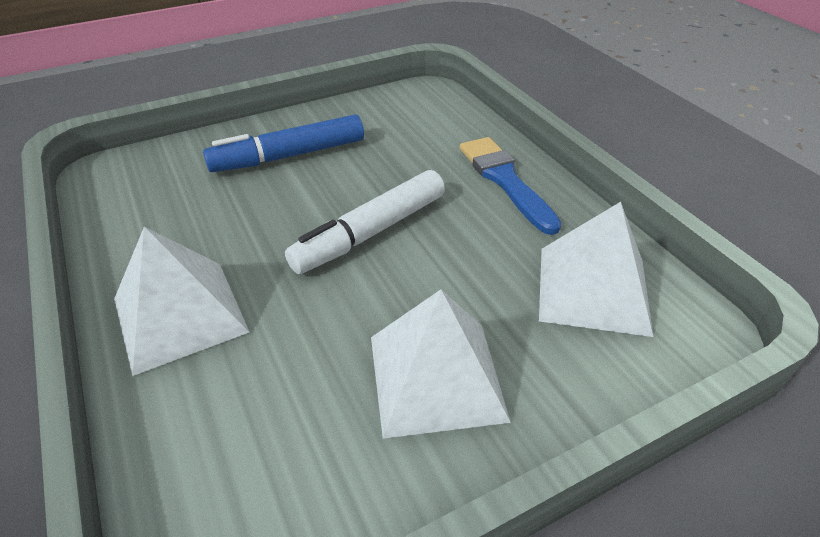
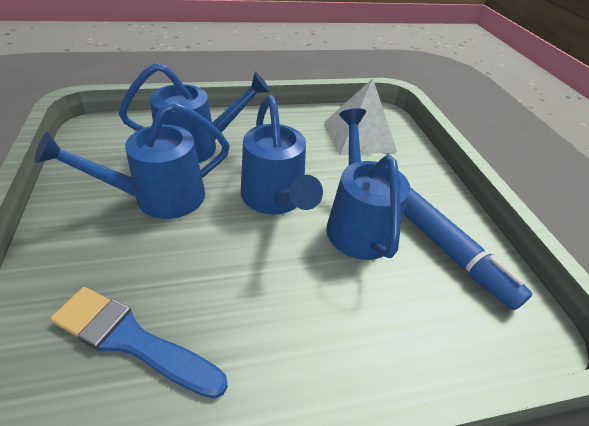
blue watering can: none = 0 -> [34,102,230,219] [119,63,270,163] [241,95,323,214] [326,108,410,260] = 4
white marker: [285,170,445,274] = 1 -> none = 0
white pyramid: [114,227,249,376] [371,289,511,439] [539,202,653,337] = 3 -> [324,78,397,156] = 1

